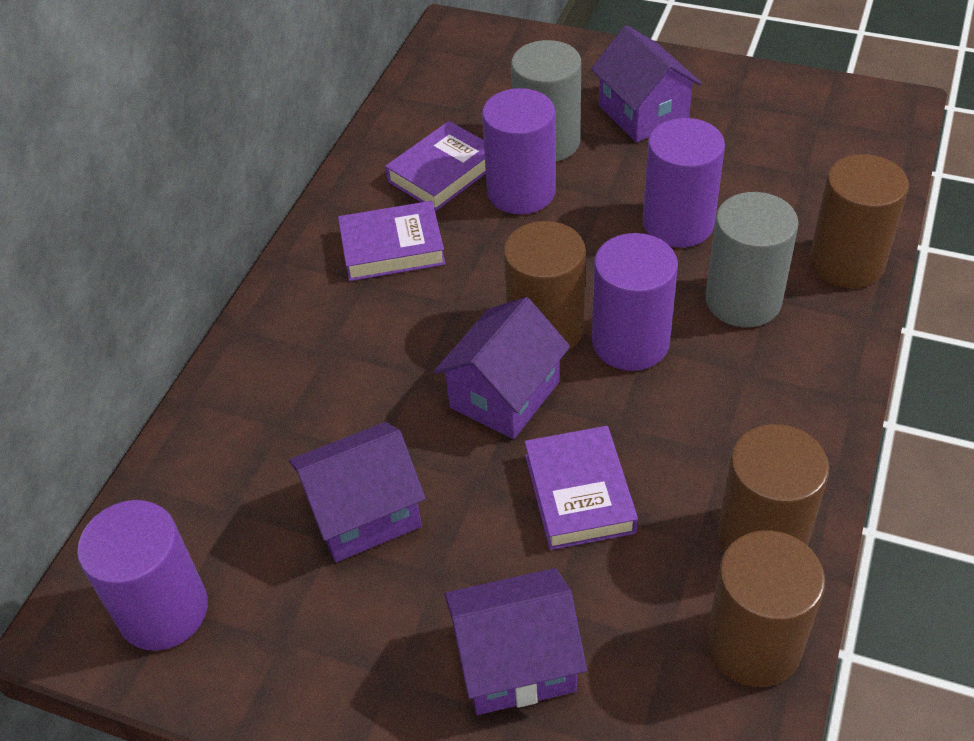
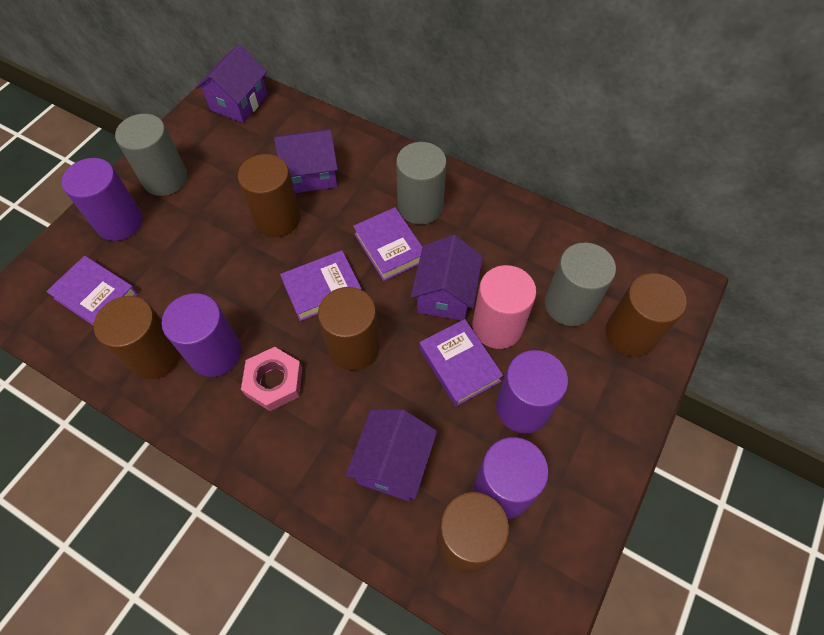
brown cylinder: [503,221,586,352] [706,530,825,687] [717,424,829,552] [810,154,909,288] = 4 -> [94,296,181,379] [238,154,301,237] [318,287,380,370] [437,492,509,573] [606,273,687,357] = 5
grey cylinder: [511,40,581,162] [705,192,799,327] = 2 -> [115,114,187,196] [396,142,447,225] [545,243,616,326] = 3
pink cylinder: none = 0 -> [472,265,536,349] = 1
pink nut: none = 0 -> [241,347,302,411] = 1
purple book: [338,201,446,281] [385,121,486,211] [524,426,638,550] = 3 -> [46,256,138,326] [280,250,362,321] [353,207,422,281] [419,319,503,406] = 4

